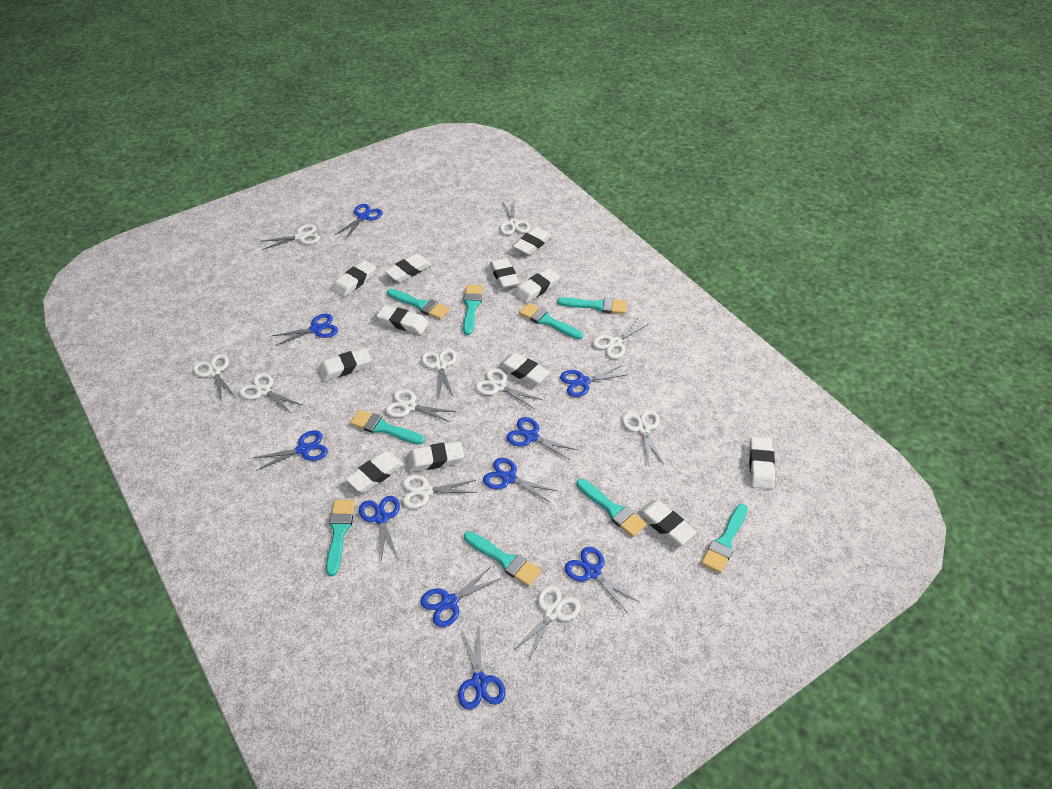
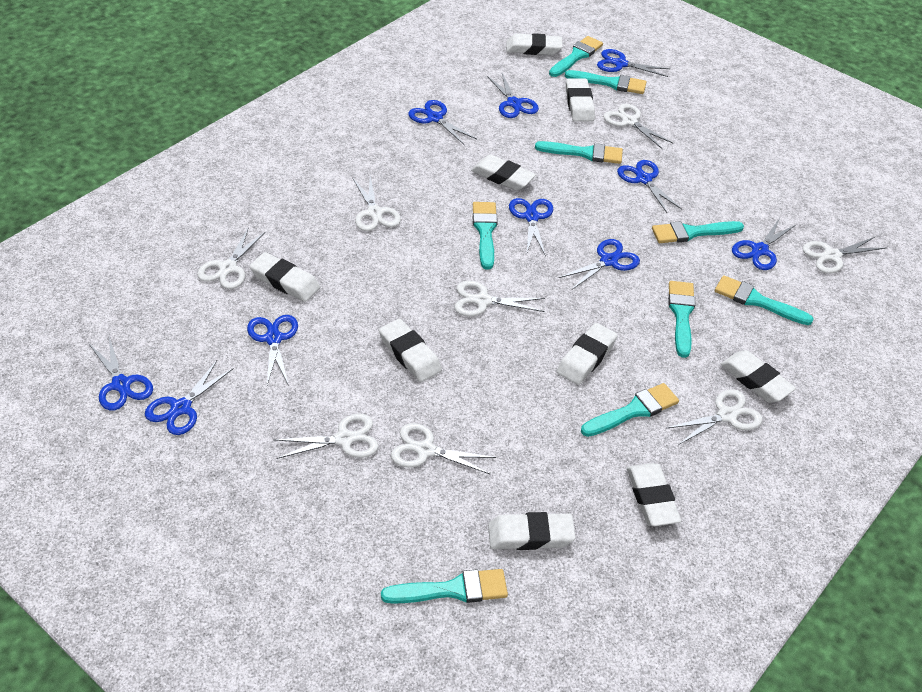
white eraser: [318,348,371,381] [332,260,376,297] [346,451,404,492] [377,305,428,334] [385,254,432,282] [407,441,464,472] [490,258,519,289] [498,353,550,385] [513,227,552,255] [514,268,560,303] [638,500,697,545] [749,437,775,489] = 12 -> [249,252,320,302] [379,319,442,382] [471,154,536,191] [488,512,576,550] [506,33,562,55] [556,323,618,385] [566,79,595,121] [627,463,681,526] [721,350,796,403] = 9
white scissors: [193,354,235,403] [239,373,302,414] [260,224,320,250] [385,389,456,422] [402,475,477,509] [421,349,457,397] [475,368,542,409] [500,200,530,235] [513,585,581,660] [593,317,649,359] [622,410,664,466] = 11 -> [197,227,266,289] [273,414,379,459] [353,176,401,231] [391,423,496,475] [455,281,545,316] [603,104,674,149] [666,389,763,445] [802,237,886,273] = 8

